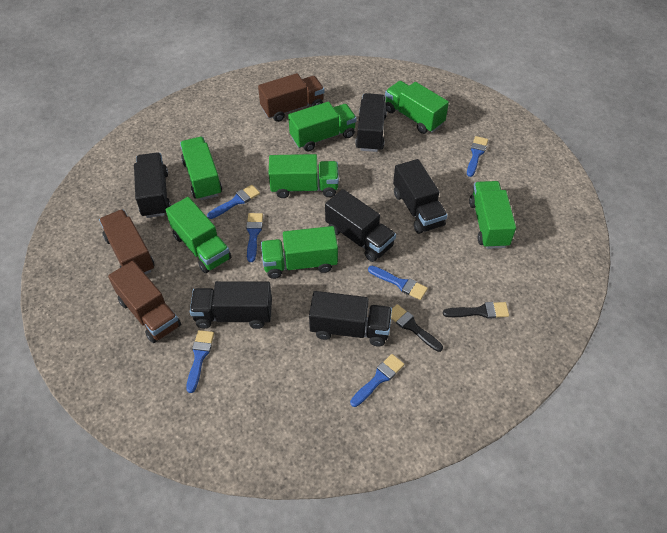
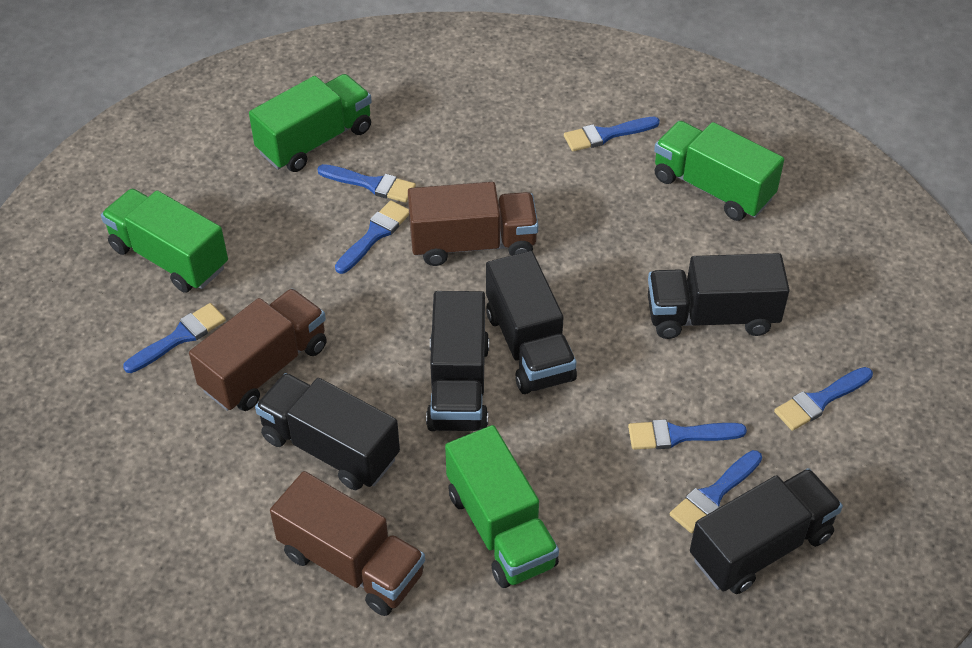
black brush: [391,304,443,352] [443,302,509,319] = 2 -> none = 0
black truck: [134,152,171,218] [190,281,272,329] [309,291,392,346] [325,189,396,262] [355,93,387,152] [393,159,448,234] = 6 -> [255,373,400,490] [426,291,489,431] [486,251,577,394] [648,253,790,339] [690,468,843,594] = 5
blue brush: [186,330,214,393] [207,185,260,219] [246,213,263,262] [350,354,404,407] [368,266,428,300] [467,136,488,177] = 6 -> [123,303,226,373] [317,164,416,203] [335,200,409,274] [564,117,660,151] [628,419,747,450] [670,450,762,533] [774,367,873,431] = 7
green truck: [166,197,231,273] [180,137,222,200] [261,226,338,279] [269,154,339,198] [288,102,357,151] [385,81,449,134] [469,181,516,249] = 7 -> [101,189,228,293] [249,74,372,172] [445,425,559,588] [654,121,784,221] = 4

